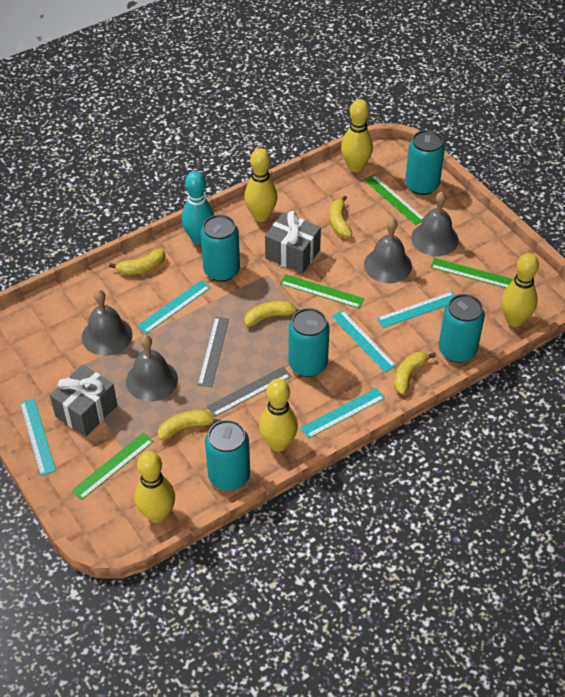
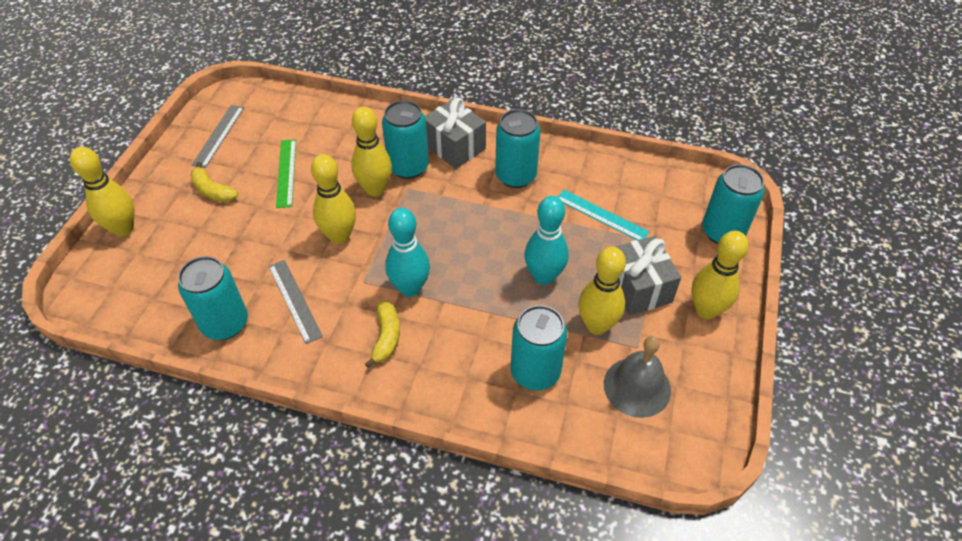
green ruler: [71,433,154,500] [280,274,364,308] [364,175,424,225] [430,258,514,288] = 4 -> [276,139,296,208] = 1
grey bell: [82,290,132,356] [126,335,178,401] [364,218,412,283] [411,192,459,256] = 4 -> [604,336,671,418] = 1
turquoise bowling pin: [181,171,214,245] = 1 -> [385,208,430,297] [525,196,568,285] = 2
turquoise ruler: [20,398,56,476] [137,280,211,334] [300,388,385,439] [331,310,396,372] [377,291,456,328] = 5 -> [558,190,649,240] = 1
yellow banana: [109,249,165,275] [158,410,221,440] [244,301,299,326] [330,195,353,238] [394,352,436,395] = 5 -> [190,162,238,202] [365,301,400,368] = 2

